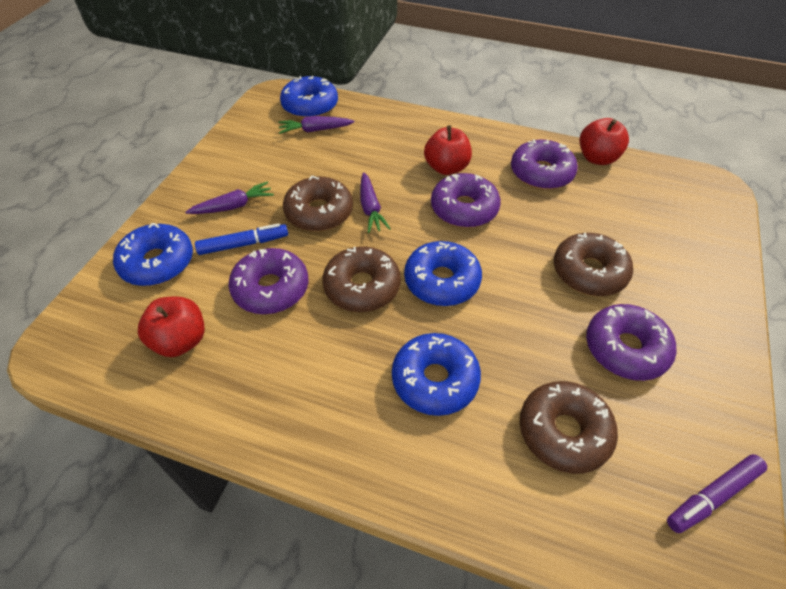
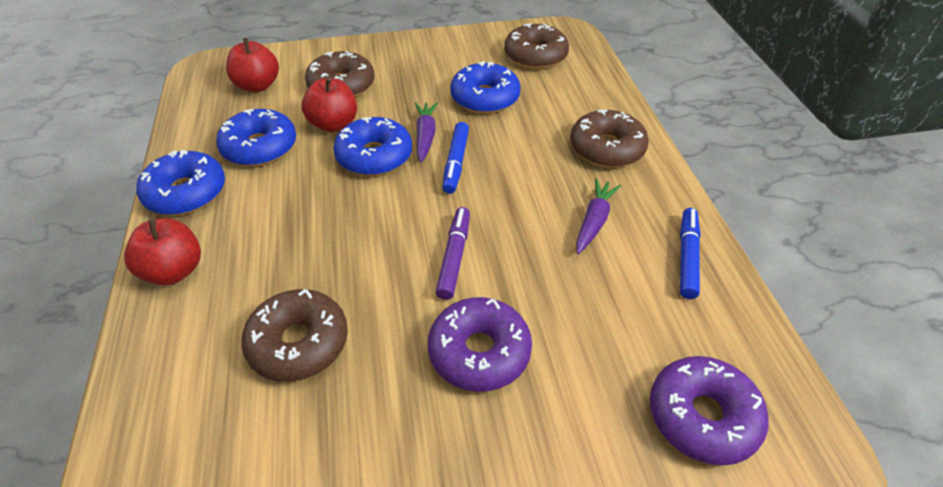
blue marker: [195,223,288,255] = 1 -> [442,122,469,194] [680,208,701,299] = 2
purple carrot: [185,182,274,214] [278,116,355,134] [360,172,391,233] = 3 -> [415,102,438,162] [576,178,621,254] = 2
purple donut: [229,248,308,314] [431,173,501,228] [511,139,578,190] [586,304,676,381] = 4 -> [428,297,532,392] [650,356,769,465] = 2

